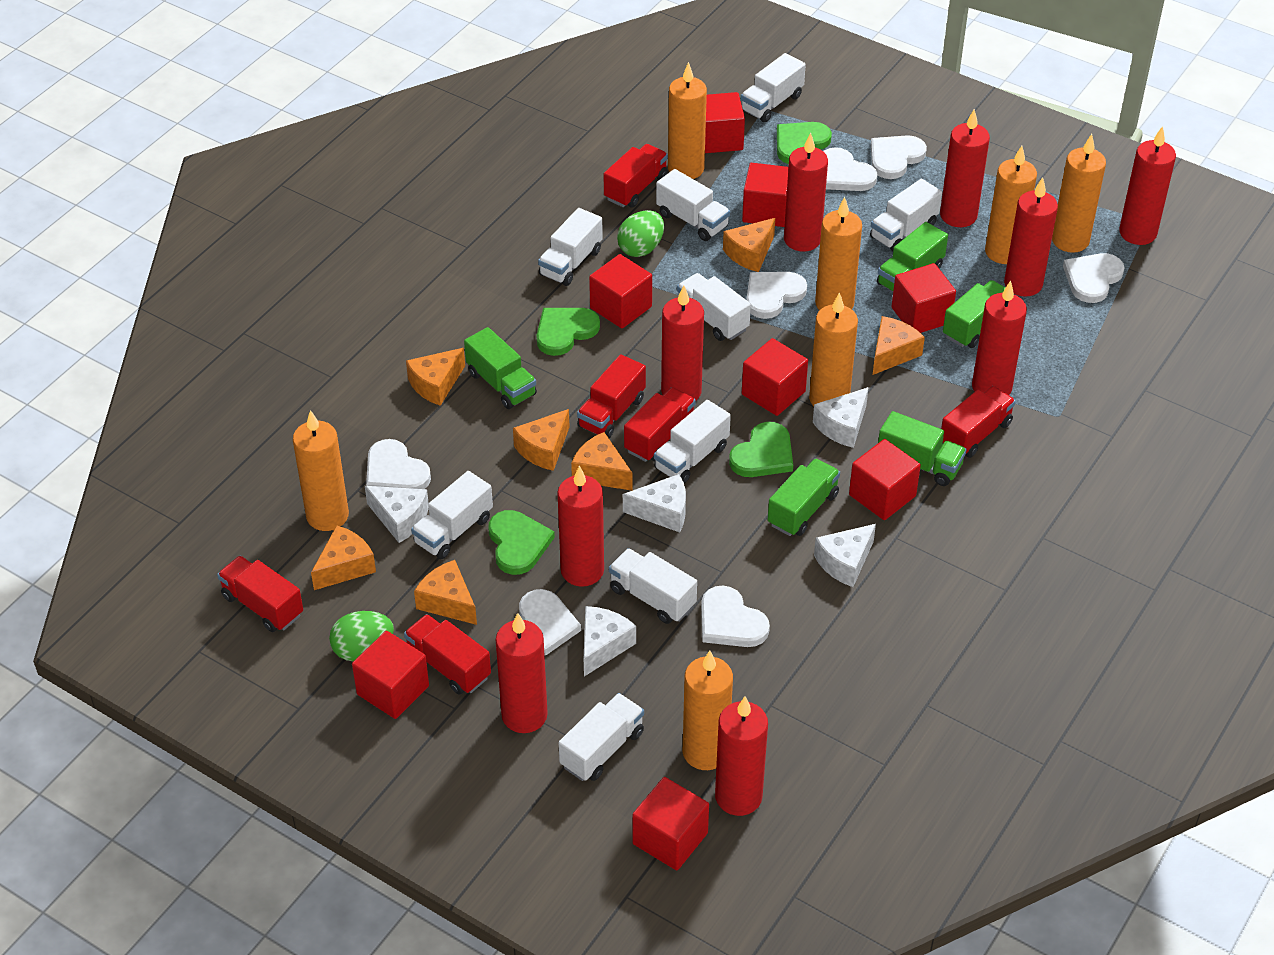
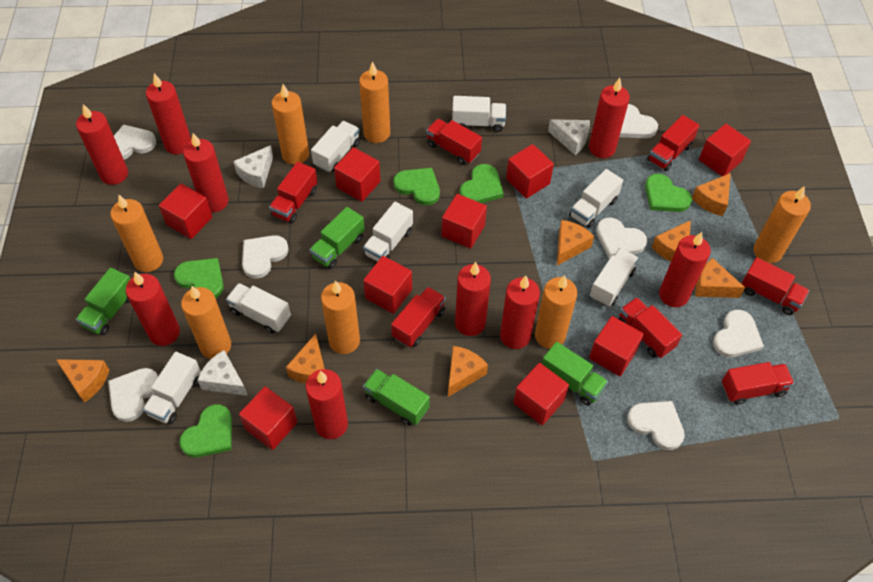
green egg: [329,611,394,661] [617,210,664,257] = 2 -> none = 0
green heart: [488,510,555,575] [536,308,600,356] [729,422,793,477] [777,122,832,164] = 4 -> [174,258,224,298] [179,404,232,458] [394,168,440,205] [460,164,504,203] [645,173,692,212] = 5
green truck: [464,327,537,409] [768,458,840,536] [877,222,948,292] [878,411,967,486] [943,280,1006,348] = 5 -> [76,268,130,335] [309,207,365,269] [363,369,430,426] [542,342,608,406] = 4
red cube: [352,631,429,719] [589,254,652,329] [632,777,709,871] [705,92,745,153] [742,163,788,227] [742,338,808,416] [849,439,921,520] [891,263,956,333] = 8 -> [159,184,212,239] [239,387,298,450] [334,147,381,202] [363,256,412,314] [442,194,487,249] [506,144,554,198] [513,363,569,425] [589,316,644,376] [699,124,751,176] = 9
red truck: [217,556,303,632] [404,614,491,695] [577,354,646,438] [604,144,668,208] [624,387,696,462] [941,386,1016,458] = 6 -> [269,162,317,223] [391,287,446,347] [426,119,482,165] [619,297,682,358] [647,115,700,171] [722,362,794,405] [741,257,809,315] = 7
white cheese: [365,486,429,543] [584,606,636,677] [623,474,686,533] [813,387,869,448] [814,524,876,587] = 5 -> [197,350,248,396] [233,145,273,188] [548,119,590,155] = 3
white truck: [411,471,493,559] [538,208,603,286] [559,693,644,781] [609,548,697,624] [654,400,731,484] [656,169,730,241] [677,273,751,341] [741,53,806,122] [870,179,942,251] = 9 -> [143,352,201,424] [226,283,291,334] [311,121,360,173] [363,202,413,262] [452,96,506,132] [570,169,623,228] [590,248,638,307] = 7

